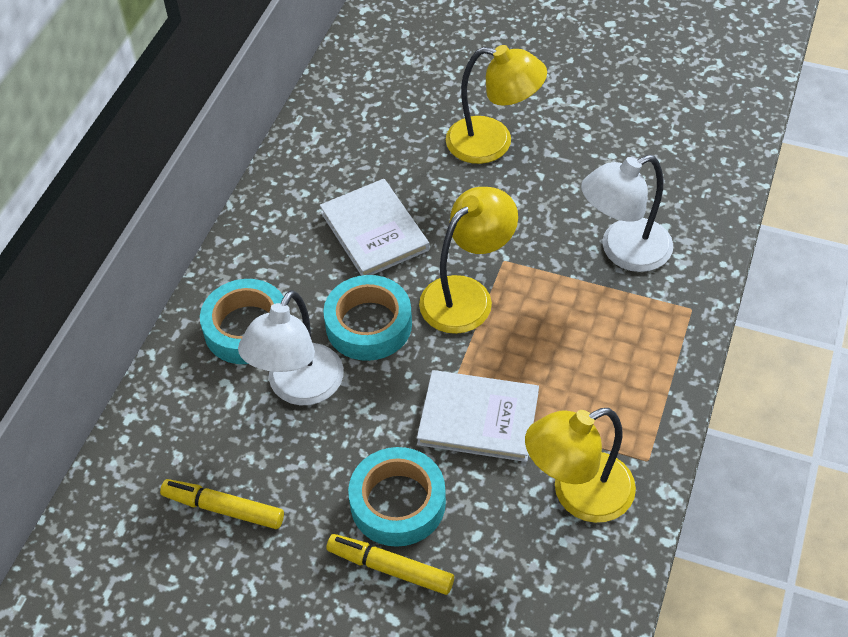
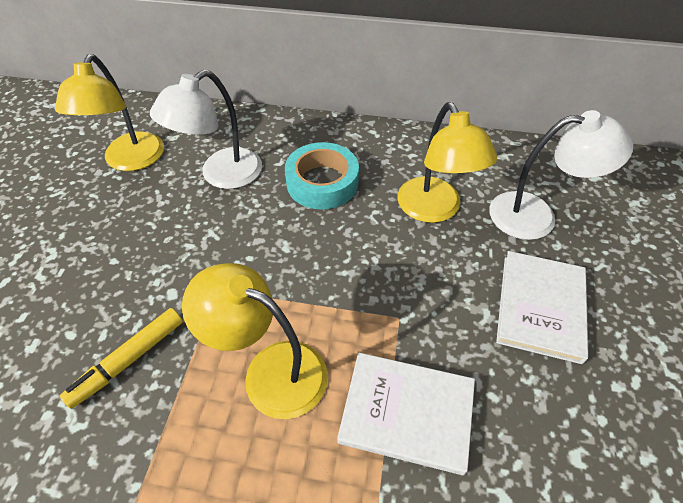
turquoise tape: [200,279,284,364] [323,275,412,361] [348,447,446,547] = 3 -> [285,142,359,209] = 1
yellow marker: [160,479,284,529] [326,534,454,595] = 2 -> [60,308,183,409] = 1

